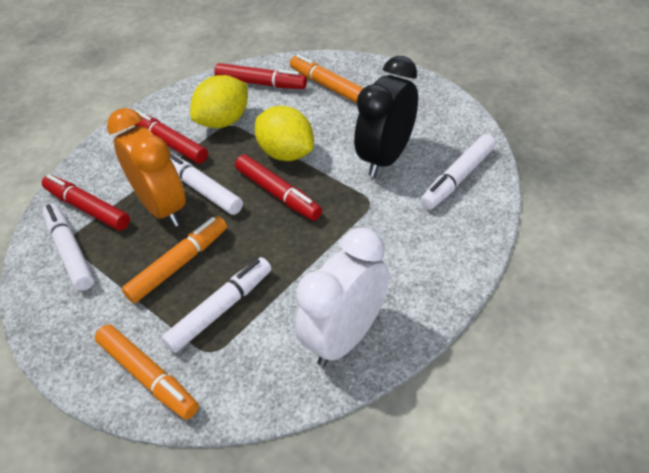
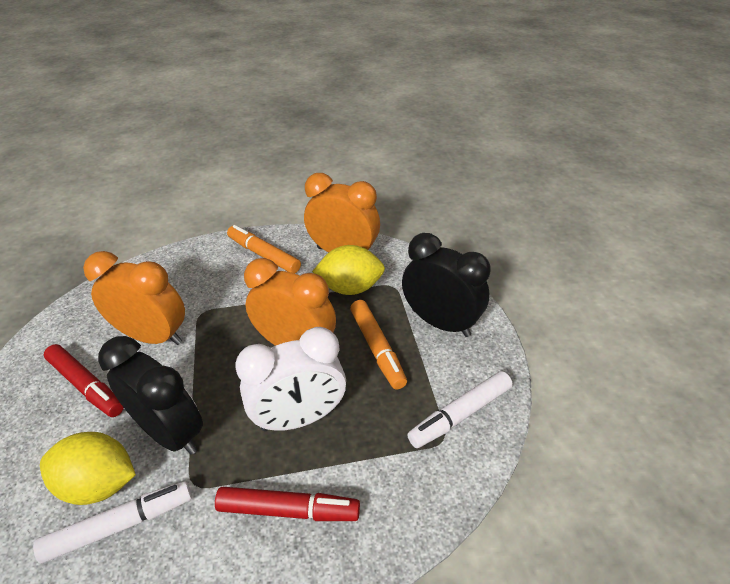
black clock: [354,56,418,177] = 1 -> [98,336,203,455] [402,233,490,337] = 2
orange clock: [107,108,186,227] = 1 -> [83,251,185,345] [244,258,336,346] [304,173,380,253] = 3
orange marker: [95,324,199,420] [122,216,227,304] [290,54,364,103] = 3 -> [227,225,301,274] [350,300,407,390] = 2
red marker: [42,174,130,231] [135,110,208,164] [214,63,307,89] [235,155,322,221] = 4 -> [44,344,124,417] [215,487,360,521] = 2
white marker: [43,203,95,291] [161,257,272,353] [170,153,243,215] [420,134,496,209] = 4 -> [33,481,192,564] [407,371,513,448] = 2

